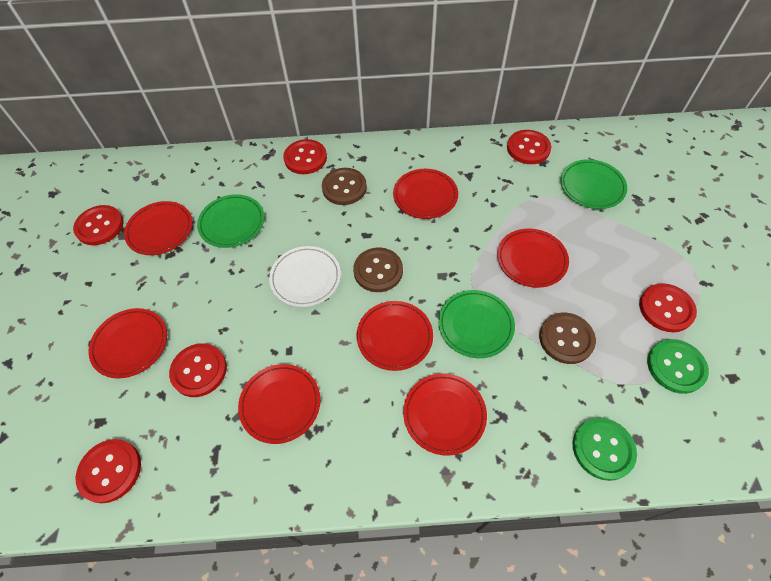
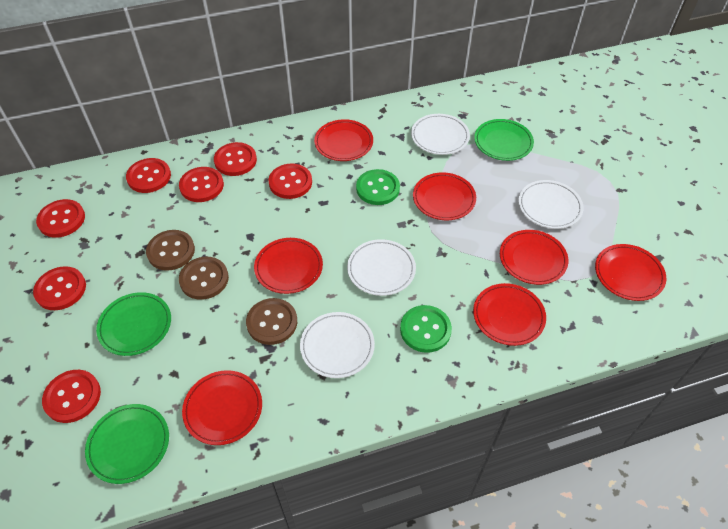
red button: [73,205,124,245] [76,439,141,503] [169,343,227,397] [283,139,327,174] [507,130,551,164] [639,283,697,332] = 6 -> [33,266,86,310] [36,199,85,238] [42,370,101,423] [126,158,171,193] [179,167,224,202] [214,142,257,176] [268,163,312,199] = 7
white plate: [269,246,341,307] = 1 -> [300,312,375,378] [347,239,416,296] [411,114,470,155] [519,180,584,229] = 4

